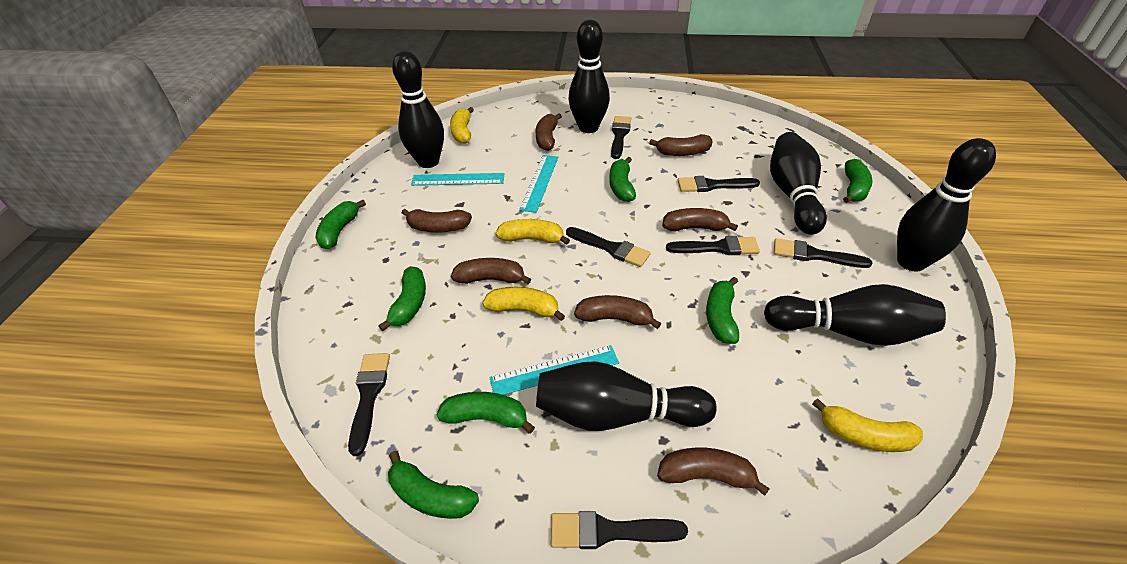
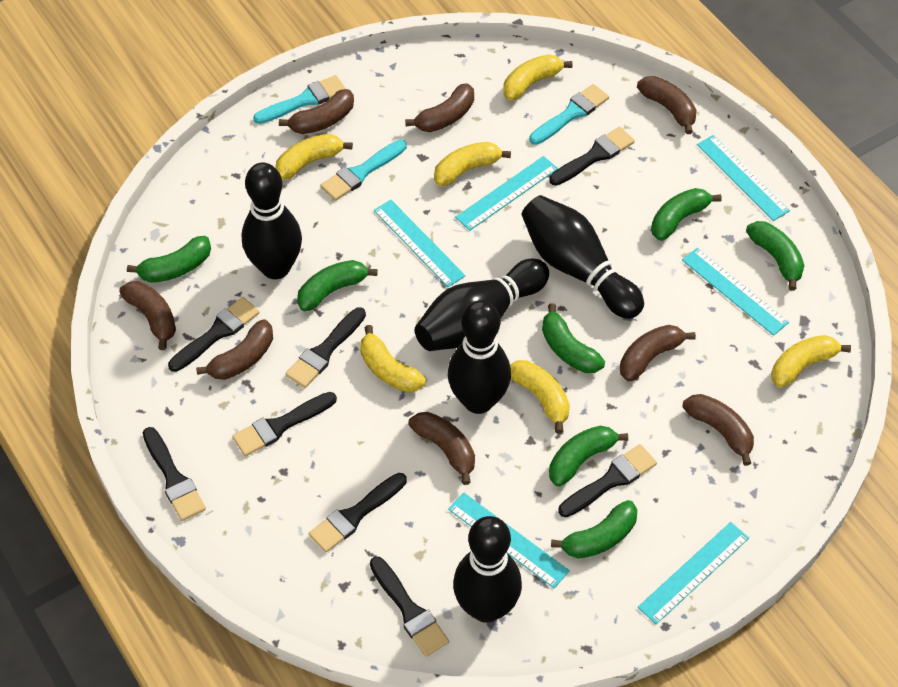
black bowling pin: [392,51,444,168] [536,361,716,431] [568,20,610,133] [764,284,946,346] [770,132,827,234] [897,138,996,271] = 6 -> [242,163,302,279] [415,259,549,351] [448,300,511,414] [453,516,522,623] [522,195,644,319] = 5
black brush: [348,353,390,456] [551,511,688,549] [566,227,650,267] [611,116,631,159] [666,236,760,255] [678,176,760,192] [774,238,873,268] = 7 -> [143,427,206,521] [168,297,260,372] [232,392,337,456] [285,307,366,388] [309,473,407,553] [370,556,449,657] [549,127,635,186] [559,444,657,517] = 8
brown banana: [402,209,472,233] [451,258,531,284] [535,113,562,151] [574,295,661,329] [649,134,713,156] [657,448,770,496] [662,208,738,232] = 7 -> [119,281,176,350] [196,319,273,380] [279,89,354,134] [405,83,474,132] [409,412,475,485] [620,325,696,382] [637,76,697,134] [683,394,754,466] = 8
turquoise brush: none = 0 -> [253,75,346,124] [320,140,407,201] [529,84,609,145] = 3
turquoise ruler: [411,173,505,186] [489,345,619,395] [519,155,558,213] = 3 -> [374,200,465,287] [448,492,570,588] [455,156,558,231] [638,522,749,624] [682,248,789,336] [697,135,790,221] = 6
yellow banana: [450,107,474,144] [482,287,565,321] [496,219,570,245] [812,398,923,452] = 4 -> [275,134,353,180] [360,325,426,392] [434,142,511,186] [503,54,572,101] [510,360,570,433] [771,335,851,388] = 6

